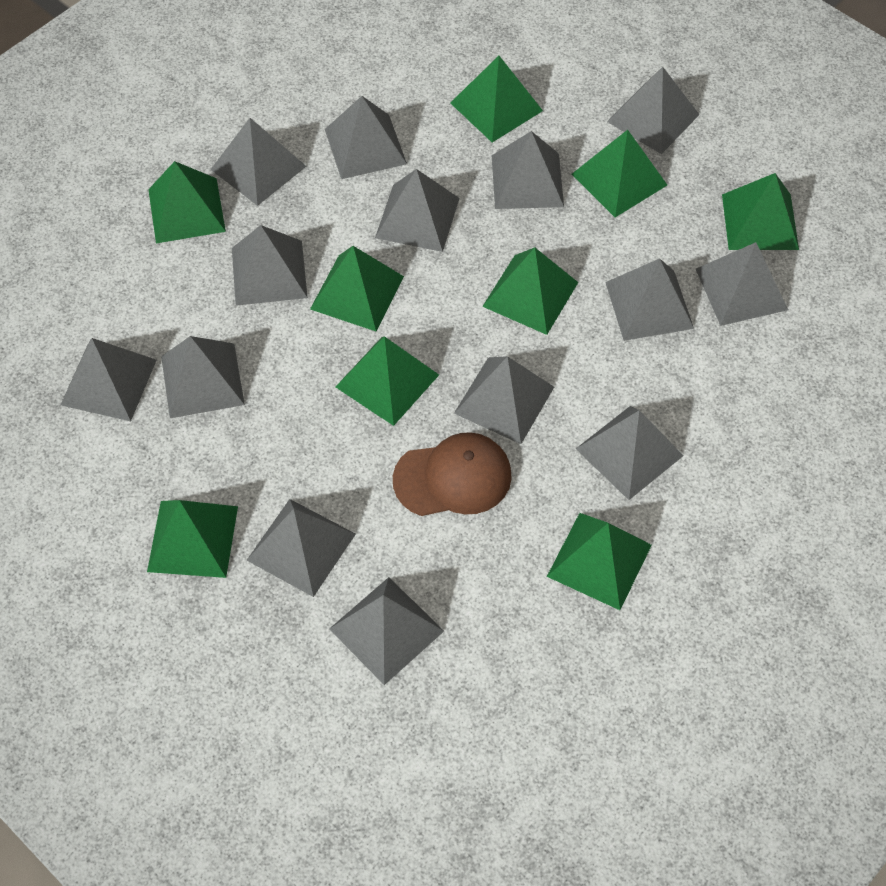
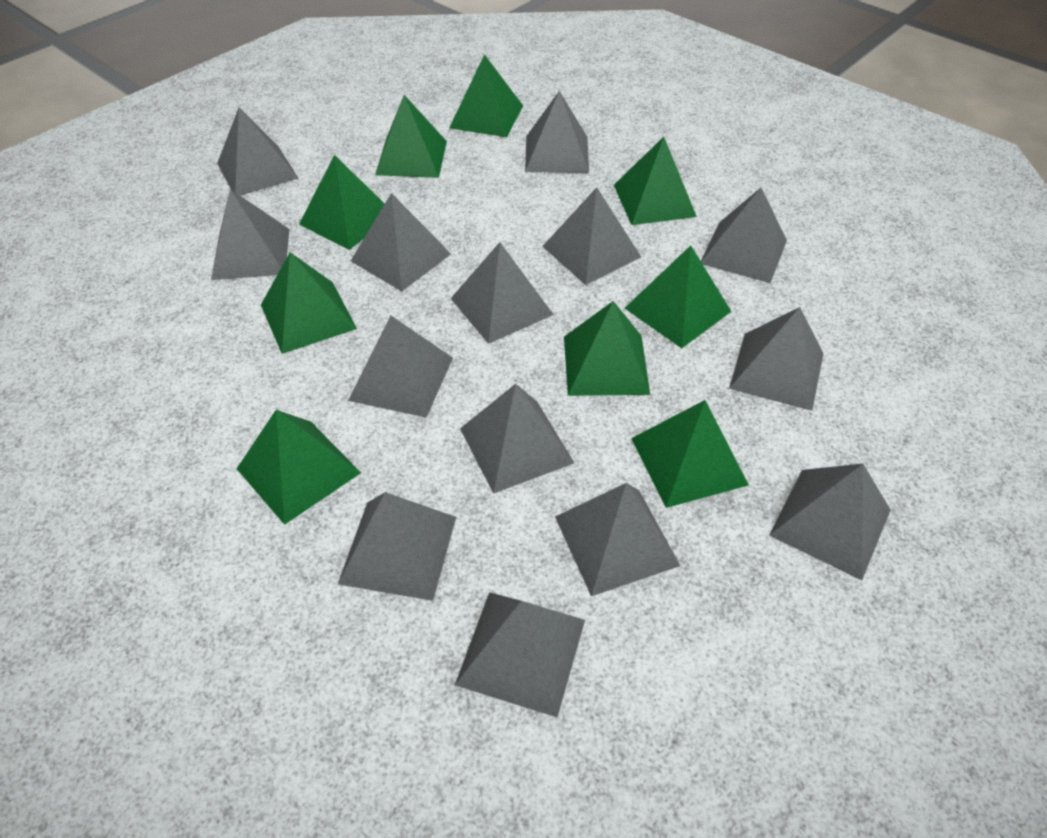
brown cap: [393,432,512,516] = 1 -> none = 0

